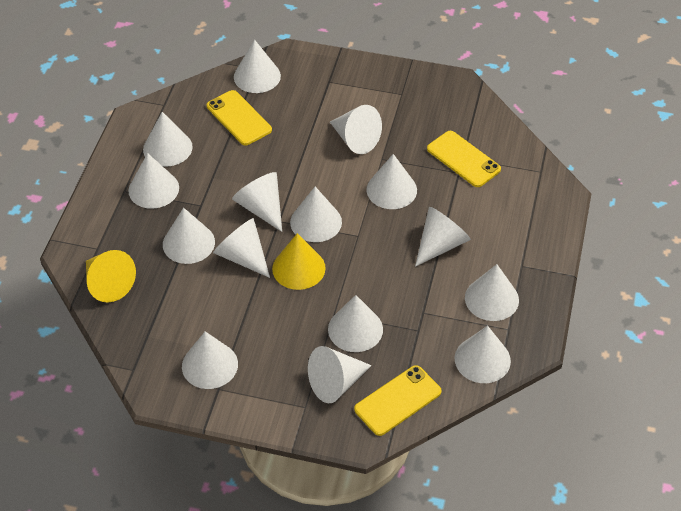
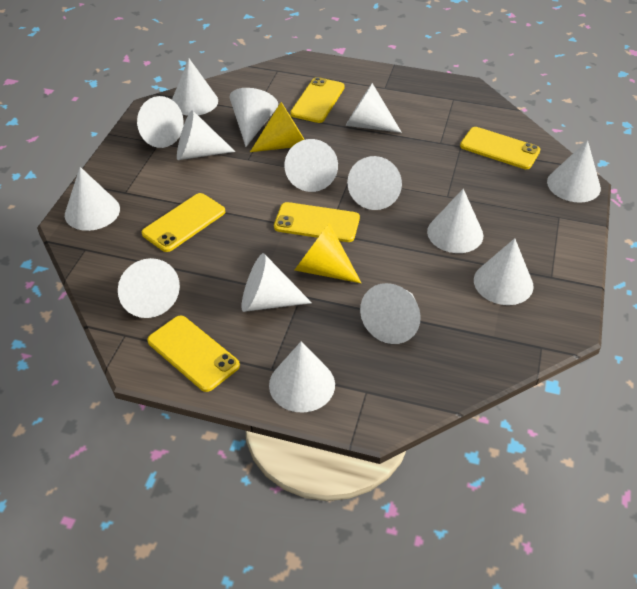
yellow phone: [207,90,272,145] [354,365,441,436] [427,131,501,187] = 3 -> [142,193,225,252] [147,315,240,392] [274,202,360,242] [290,77,345,123] [460,127,540,169] = 5

